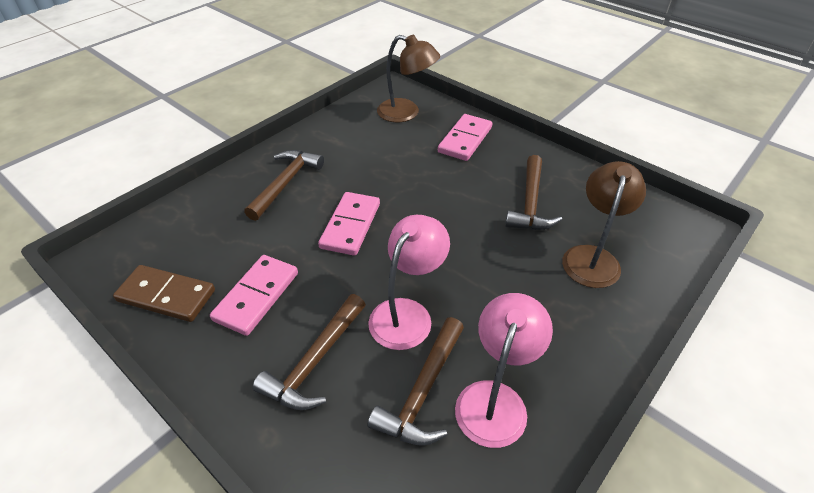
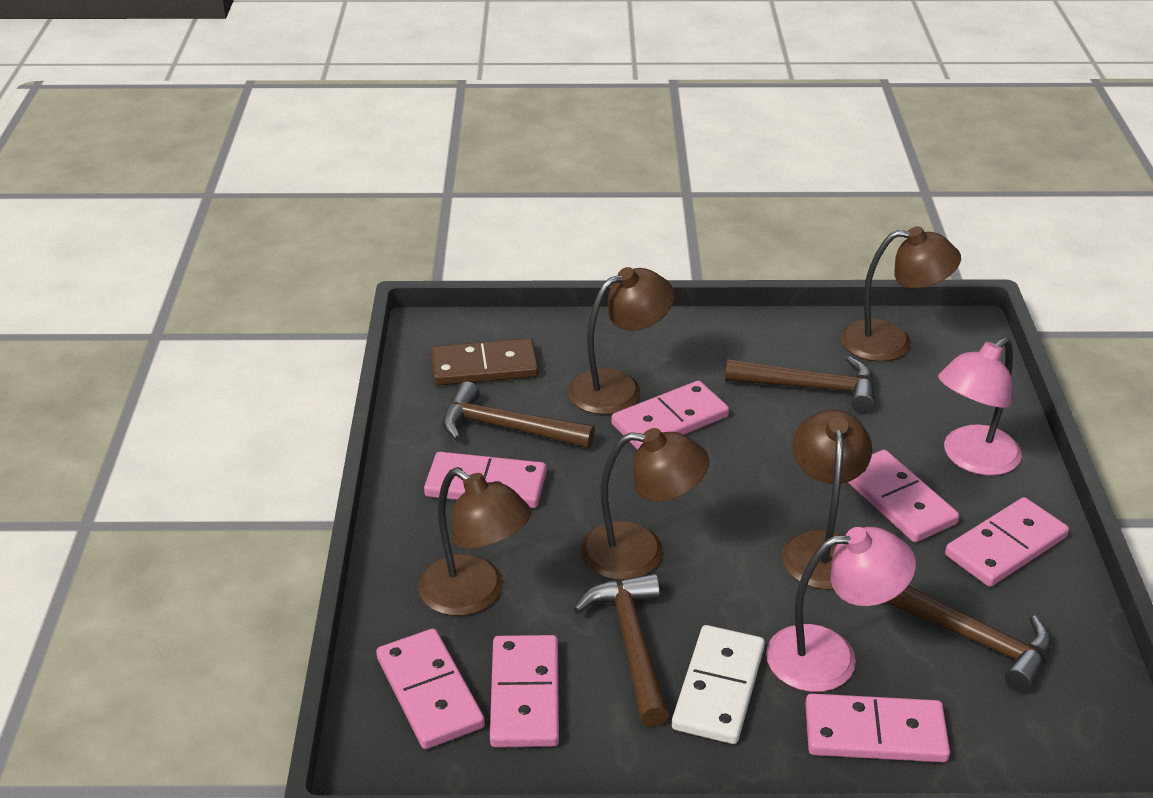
brown lamp: [377,35,440,122] [562,161,646,288] = 2 -> [418,468,532,616] [568,267,674,415] [581,428,709,580] [782,409,872,590] [841,226,961,362] = 5
pink domino: [210,255,298,336] [318,192,380,256] [438,114,492,161] = 3 -> [376,628,485,749] [424,452,547,508] [490,635,559,747] [611,381,729,450] [805,693,950,763] [848,450,959,542] [945,497,1069,587] = 7
white domino: none = 0 -> [672,625,765,744] = 1

